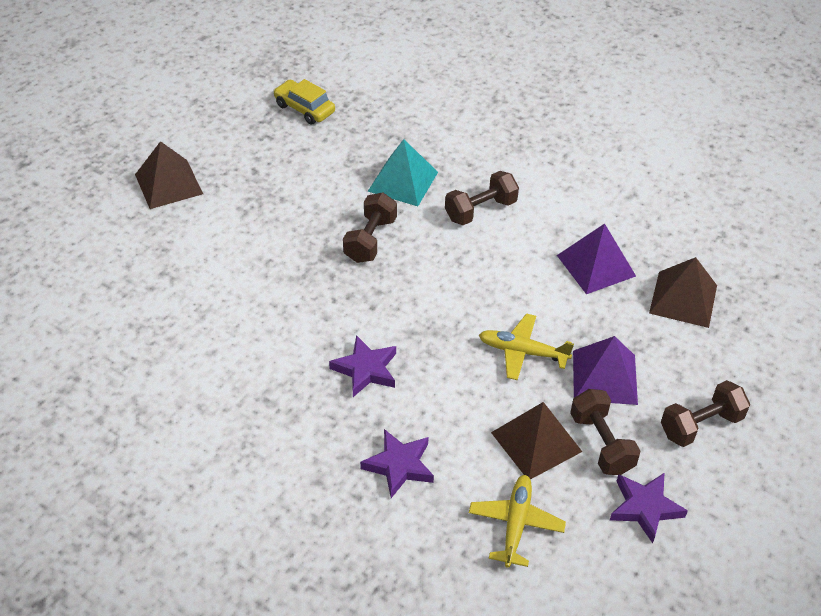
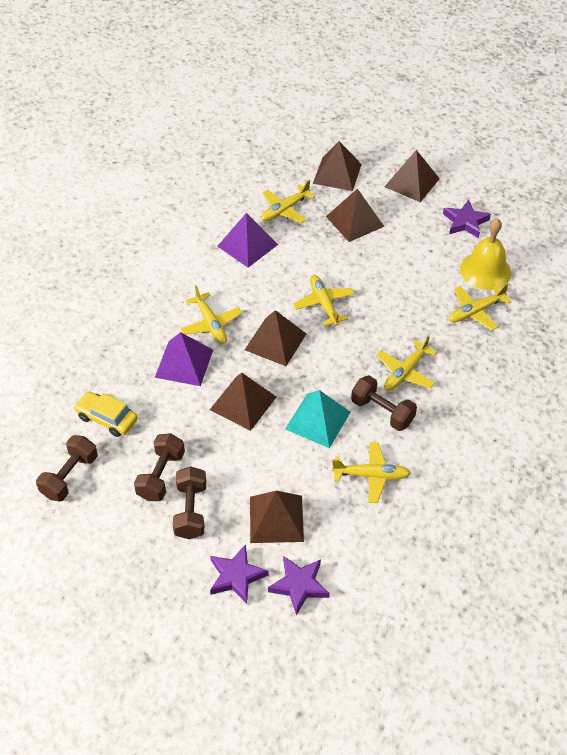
brown pyramid: [135,141,203,209] [491,402,582,479] [649,257,717,328] = 3 -> [210,373,276,431] [245,310,306,366] [250,491,304,543] [313,141,362,191] [326,189,385,242] [384,150,440,202] = 6
yellow bell: none = 0 -> [460,218,511,290] = 1
yellow plane: [469,475,566,568] [479,313,574,380] = 2 -> [180,285,242,344] [261,180,316,223] [293,275,354,326] [332,442,411,503] [376,335,437,391] [449,283,511,331] = 6

